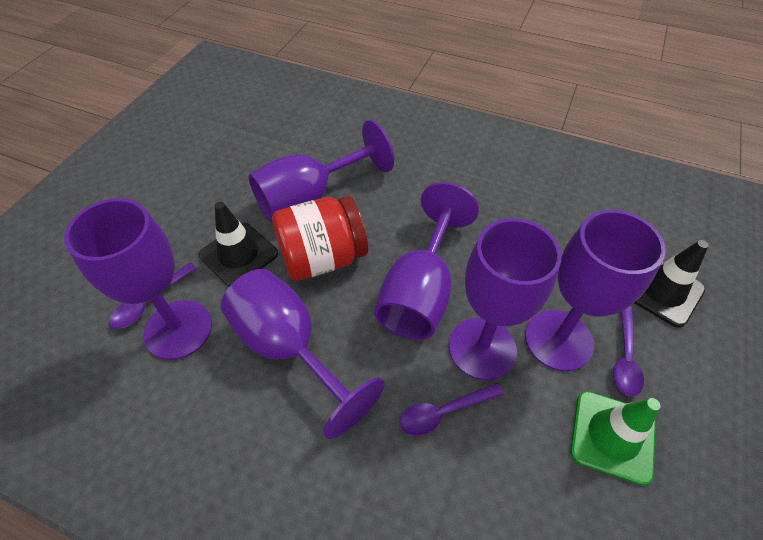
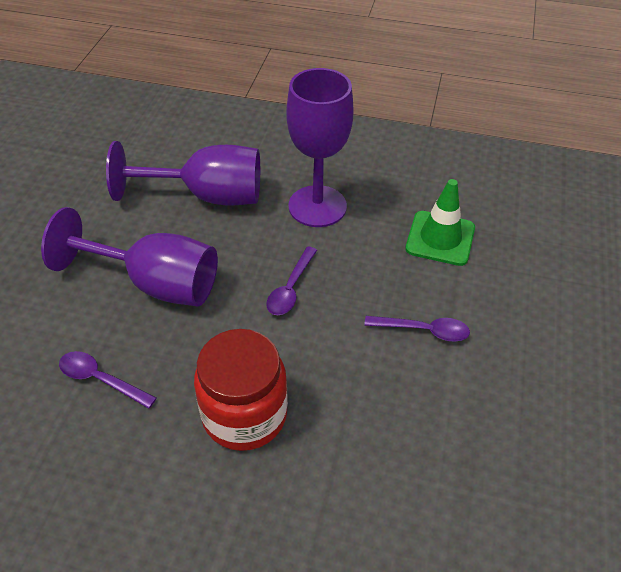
black traffic cone: [199,202,278,287] [634,240,709,328] = 2 -> none = 0
purple goblet: [64,198,212,360] [221,269,384,439] [248,120,394,223] [374,182,479,340] [449,218,561,380] [525,210,666,371] = 6 -> [41,207,218,307] [106,141,260,206] [286,68,354,227] = 3

